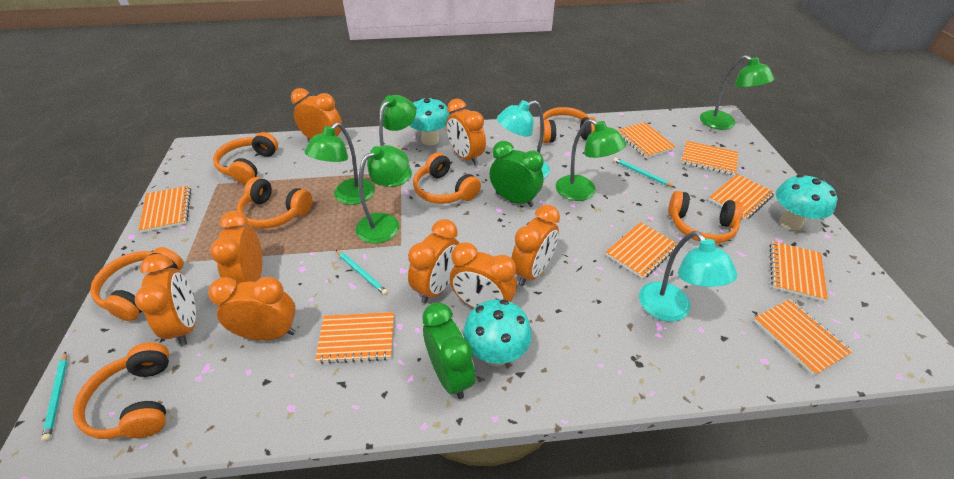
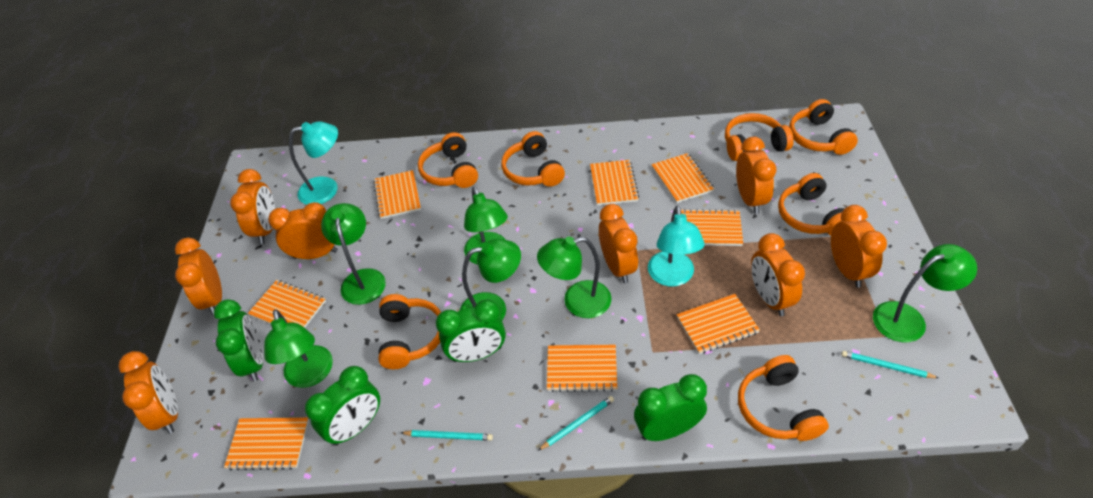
green clock: [422,302,475,399] [489,141,544,207] = 2 -> [214,299,263,382] [305,366,380,446] [436,299,506,362] [634,374,707,441] = 4
green lamp: [305,122,375,205] [356,145,409,244] [379,95,416,187] [556,119,626,201] [700,55,775,130] = 5 -> [264,309,333,388] [321,203,386,305] [460,239,521,320] [464,187,508,265] [537,237,611,318] [873,244,977,342] = 6
turquoise mushroom: [409,97,450,145] [463,299,532,366] [776,174,837,230] = 3 -> none = 0

